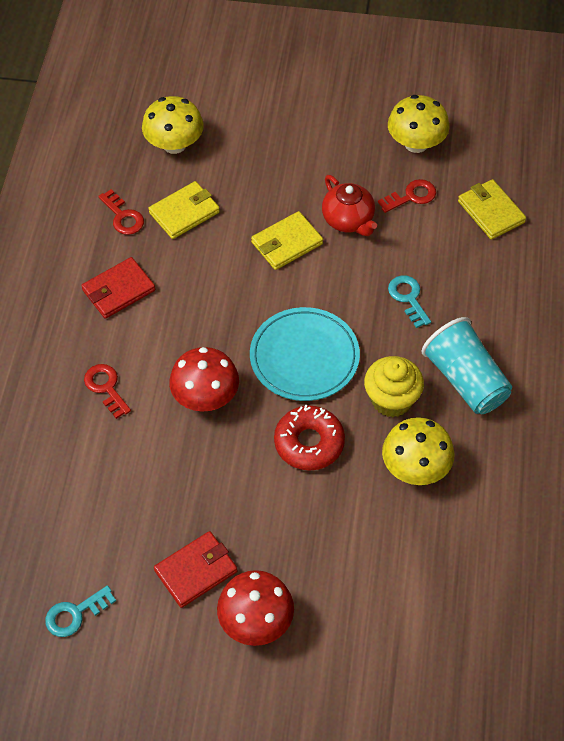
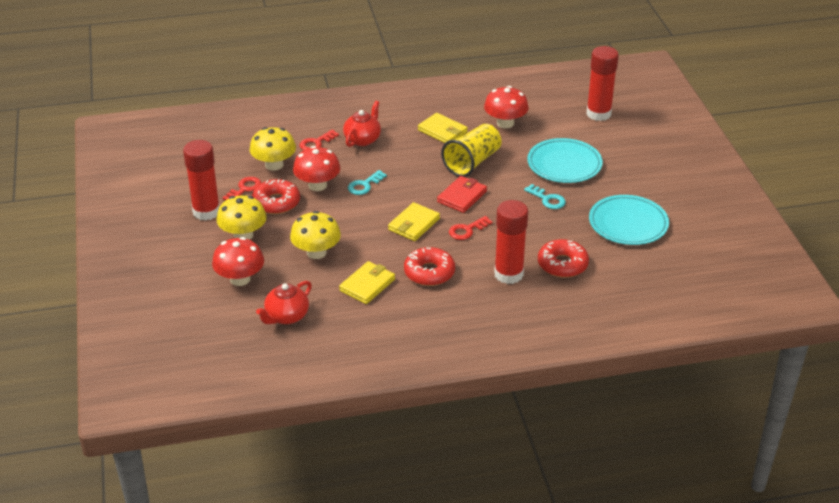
red donut: [274,405,345,471] = 1 -> [252,179,300,214] [404,247,455,286] [538,239,589,278] = 3
red glue stick: none = 0 -> [183,140,220,221] [494,200,528,284] [586,46,619,121] = 3
red mushroom: [169,347,239,412] [217,570,294,646] = 2 -> [212,237,264,286] [293,146,340,191] [484,86,529,128] = 3
red teapot: [322,175,377,236] = 1 -> [256,281,312,324] [343,101,381,147] = 2
red wallet: [81,257,155,319] [154,531,238,608] = 2 -> [437,176,487,213] = 1
turquoise cup: [422,317,512,414] = 1 -> none = 0
turquoise plate: [250,307,360,401] = 1 -> [527,138,603,183] [589,195,669,245] = 2
yellow cup: none = 0 -> [441,124,502,177] = 1
yellow cupcake: [364,356,424,417] = 1 -> none = 0

